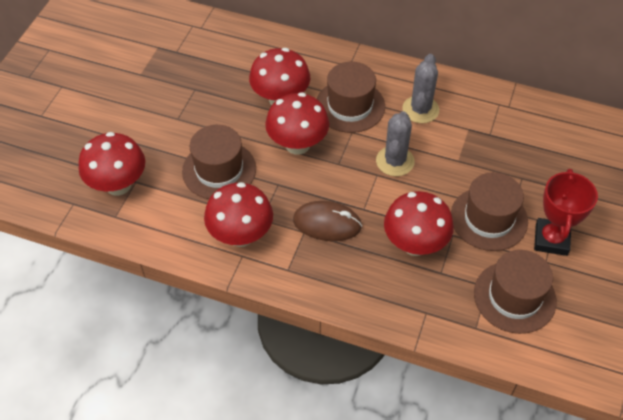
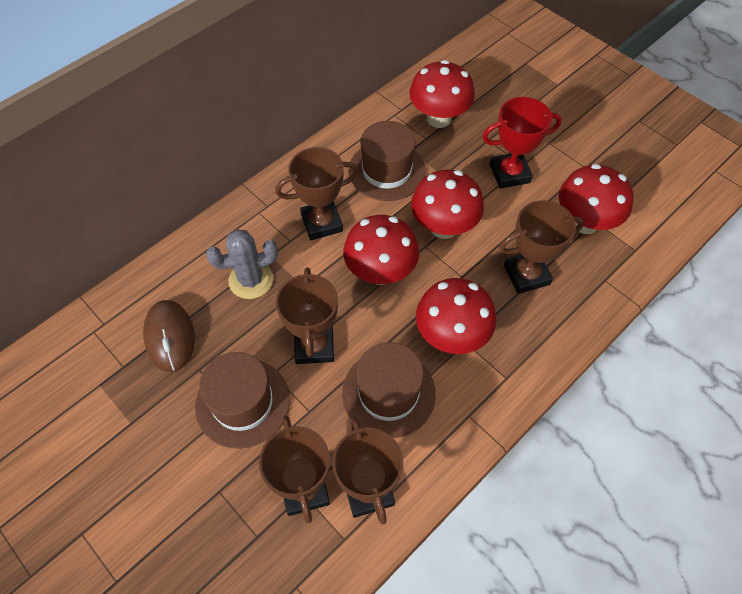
brown hat: [182,125,256,199] [317,62,385,133] [451,172,528,251] [474,250,557,334] = 4 -> [195,352,290,449] [342,343,436,438] [348,121,426,201] = 3
brown trophy: none = 0 -> [259,415,330,523] [275,147,359,240] [276,267,338,364] [332,417,403,524] [499,200,584,294] = 5
grey cactus: [376,111,415,176] [402,54,439,123] = 2 -> [206,229,278,299] = 1

